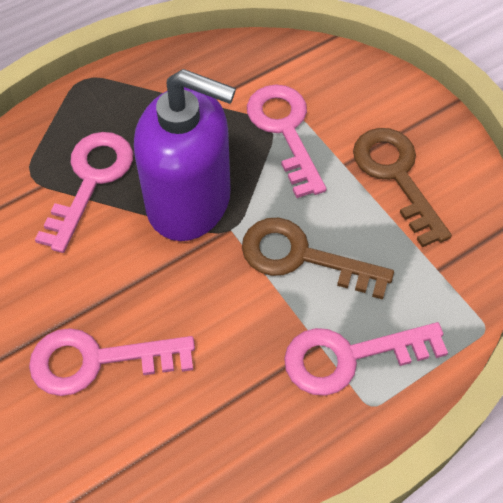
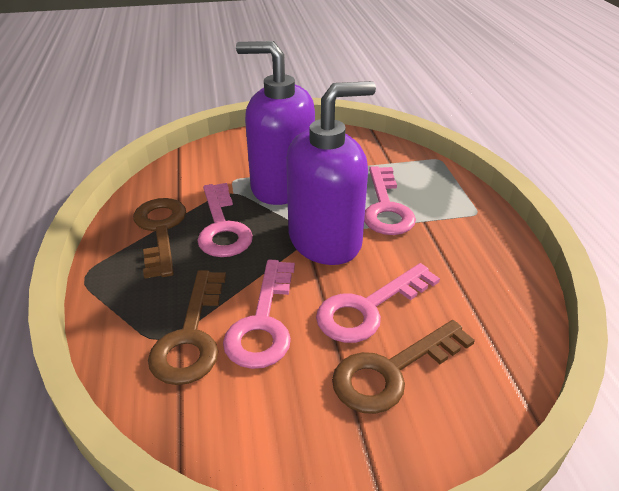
brown key: [242,218,394,299] [353,128,452,247] = 2 -> [133,198,186,279] [148,270,226,385] [332,320,475,414] = 3
purple soap dispenser: [134,69,236,241] = 1 -> [236,41,315,205] [286,81,376,265] = 2

